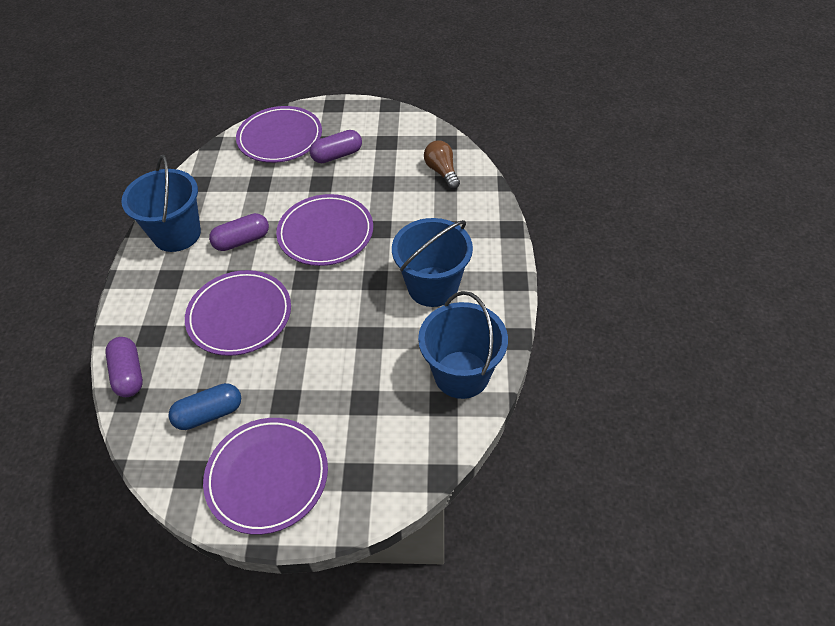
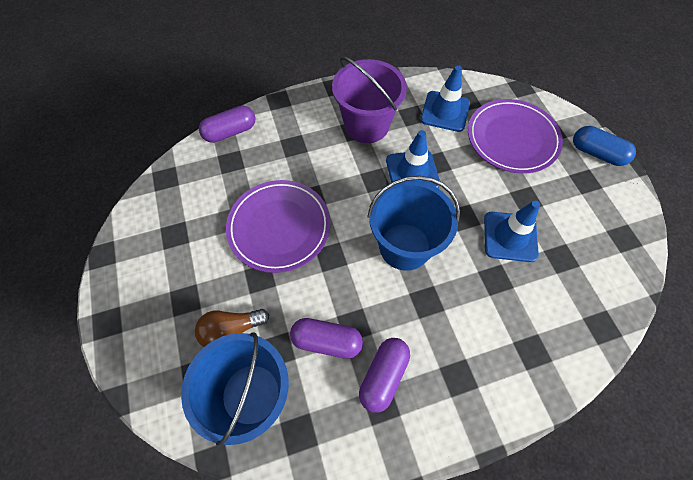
blue bucket: [121,155,201,252] [392,218,473,307] [418,291,508,399] = 3 -> [181,332,289,446] [367,176,460,271] = 2
blue traffic cone: none = 0 -> [386,130,440,188] [421,65,470,132] [484,201,540,262] = 3
purple bucket: none = 0 -> [332,56,407,143] = 1
purple plate: [185,270,291,356] [203,418,328,535] [236,106,322,163] [276,194,373,266] = 4 -> [226,180,330,273] [468,99,563,173] = 2

